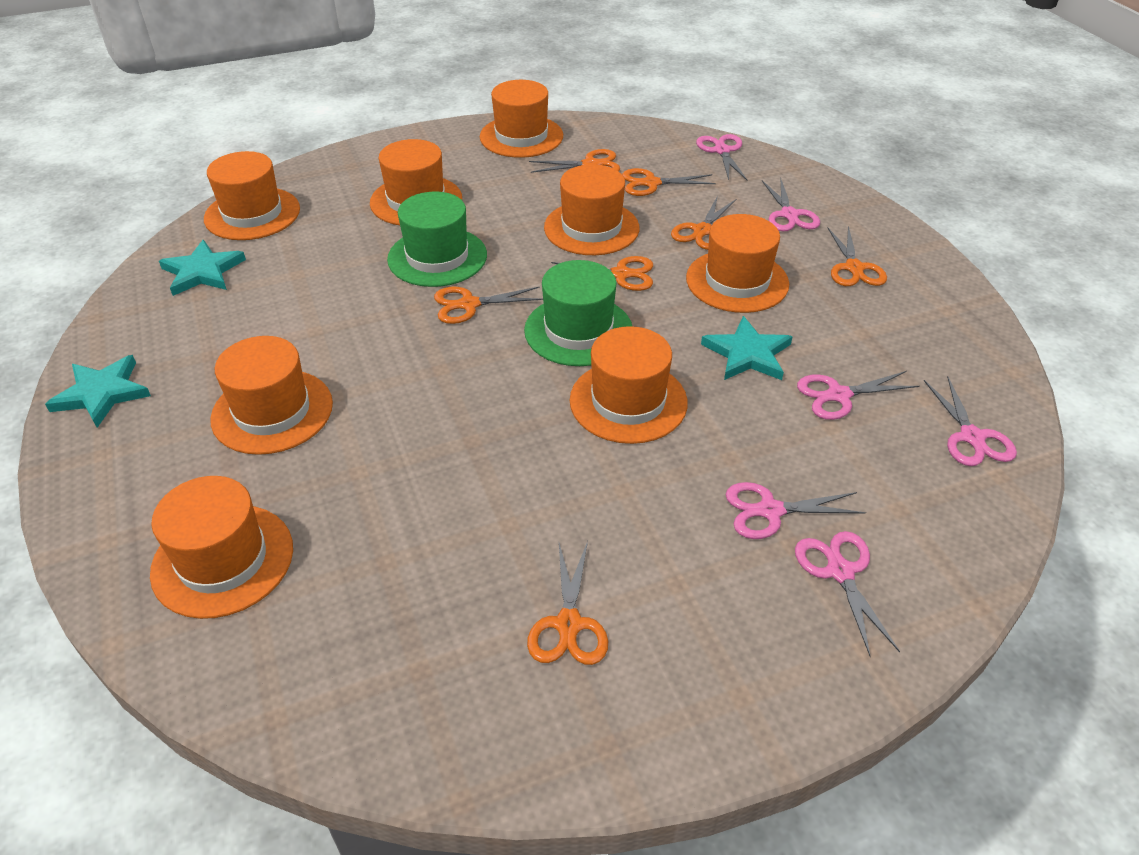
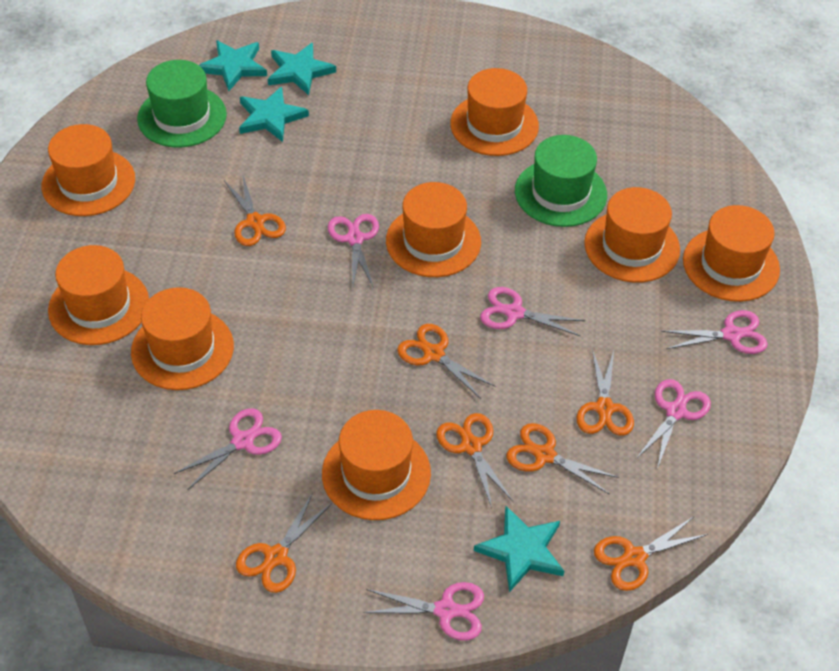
turquoise star: [45,355,151,428] [159,240,246,296] [701,316,793,380] = 3 -> [199,40,267,91] [239,87,309,142] [268,43,336,95] [474,506,564,592] = 4

